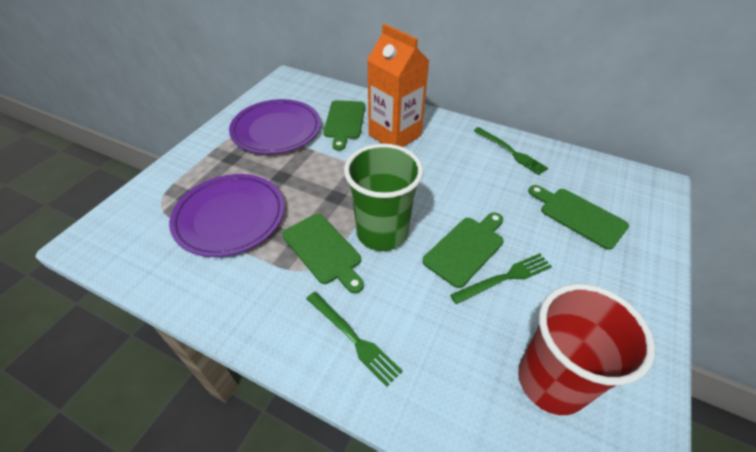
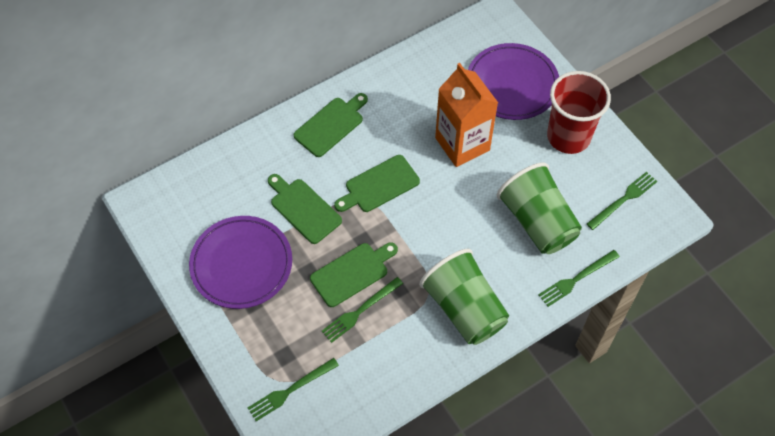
green cup: [344,144,423,251] = 1 -> [419,249,509,345] [497,162,582,254] = 2
green fork: [306,292,402,387] [450,253,552,304] [474,127,548,175] = 3 -> [248,358,339,421] [322,277,403,343] [538,250,620,307] [587,172,657,230] = 4

